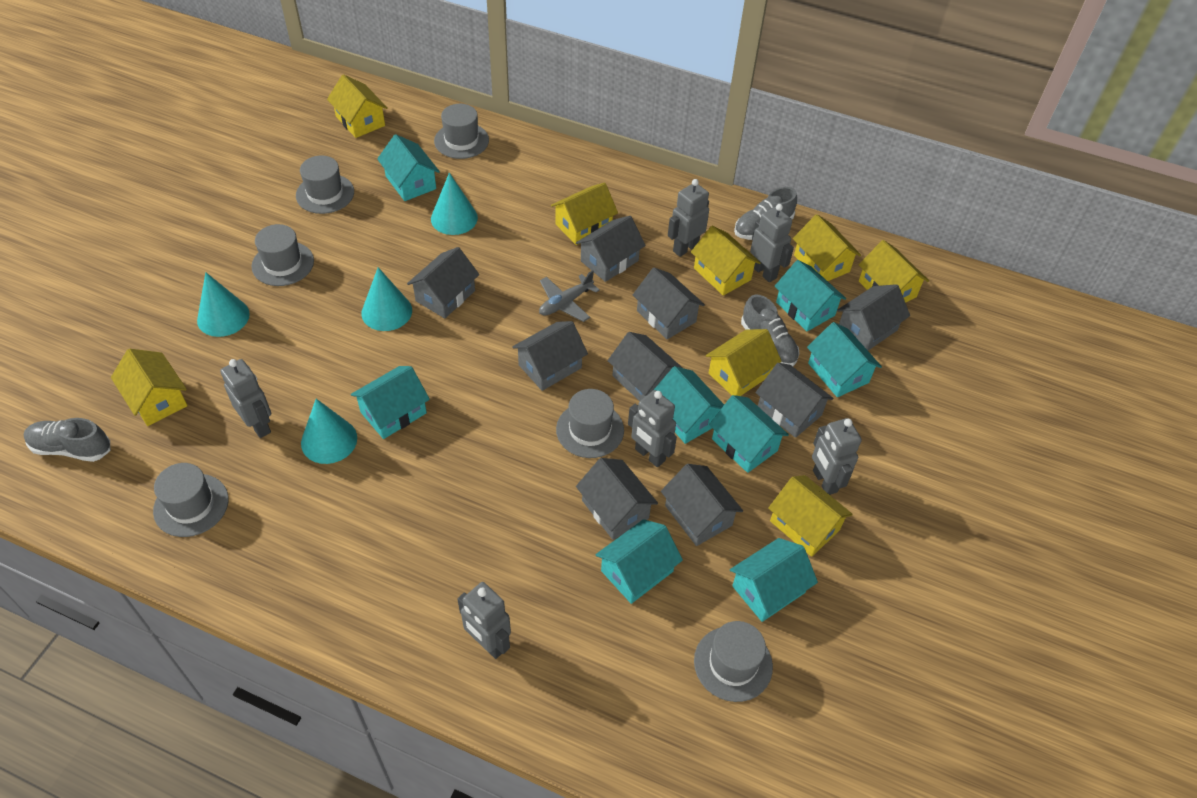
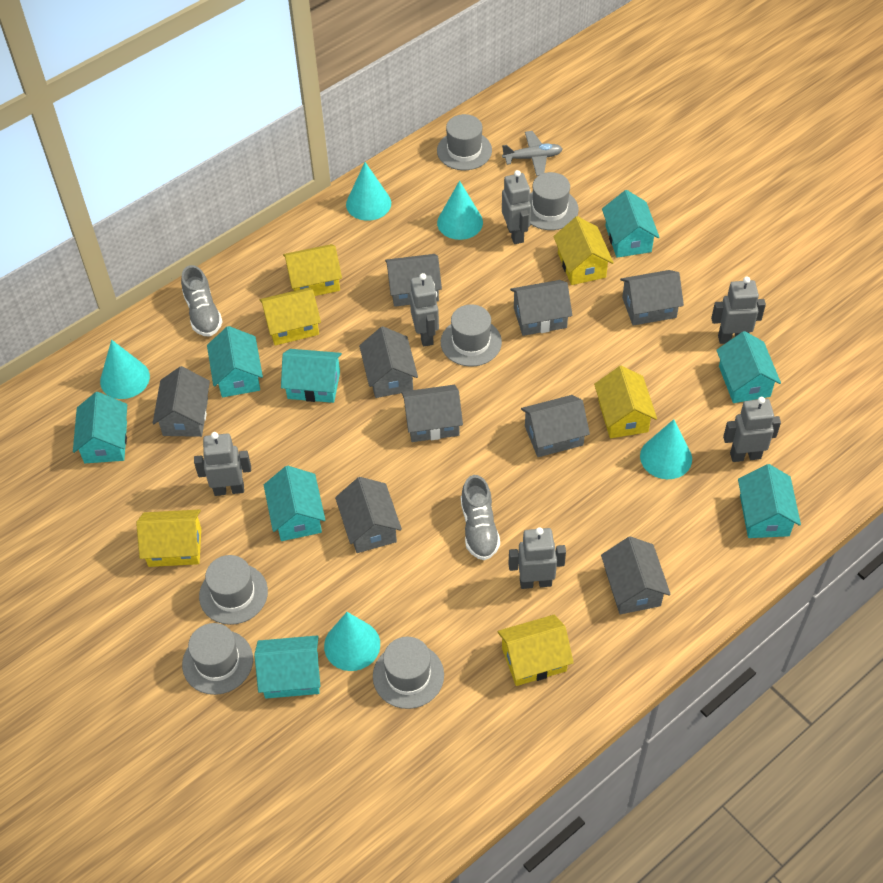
grey shoe: [24,418,111,462] [734,187,797,240] [741,295,799,366] = 3 -> [181,265,222,336] [461,475,500,560] = 2
turquoise cone: [197,272,250,337] [301,399,357,464] [361,267,412,331] [431,173,478,235] = 4 -> [100,340,150,399] [324,612,380,671] [346,162,391,221] [437,181,483,240] [640,419,692,479] = 5
yellow house: [111,349,188,426] [327,74,387,138] [551,183,618,245] [691,226,761,296] [706,329,782,396] [768,475,853,557] [793,214,861,281] [859,240,929,303] = 8 -> [136,509,201,567] [260,287,321,345] [283,244,342,296] [497,615,574,686] [553,216,614,285] [594,366,657,438] = 6

